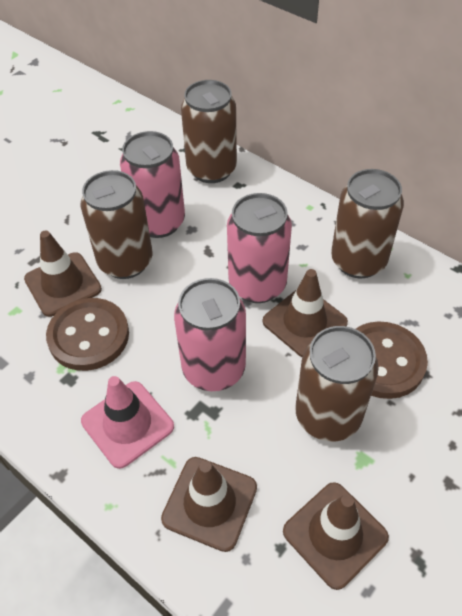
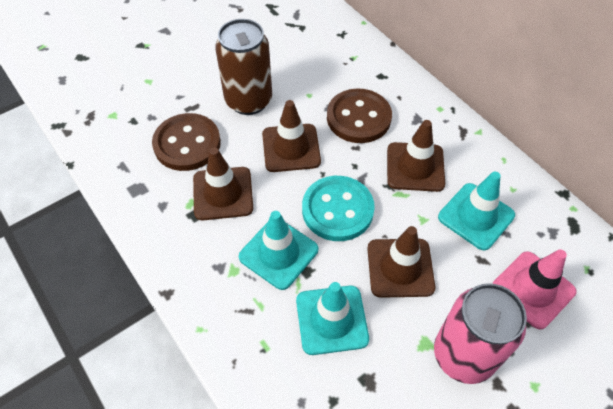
brown can: [81,170,153,279] [181,80,237,183] [295,326,379,442] [331,169,404,278] = 4 -> [215,19,272,115] = 1
pink can: [120,131,185,238] [174,278,246,391] [227,193,292,303] = 3 -> [434,283,527,384] = 1
turquoise button: none = 0 -> [302,176,375,241] = 1
turquoise traffic cone: none = 0 -> [239,211,318,290] [296,282,369,355] [438,172,515,251] = 3

